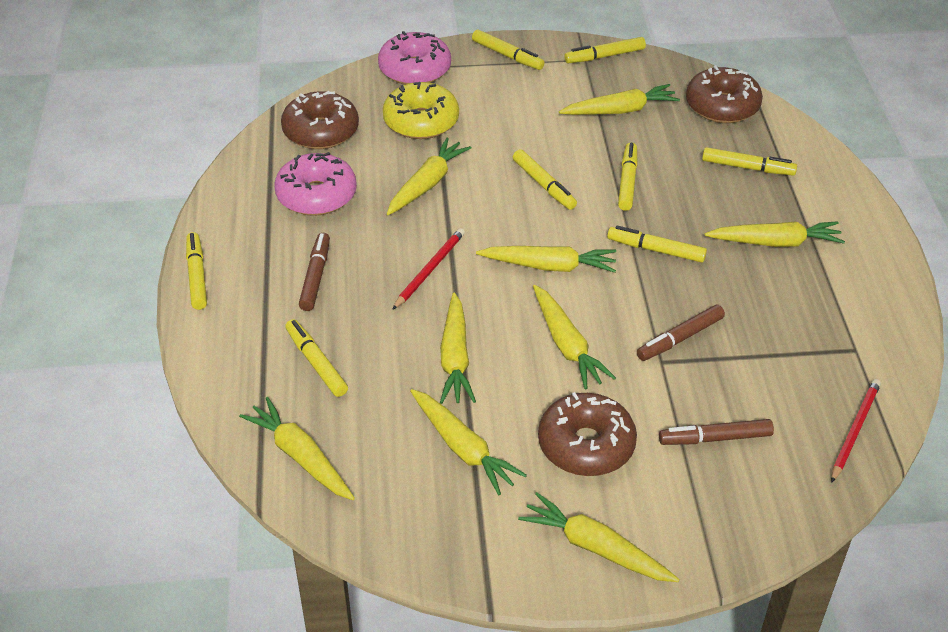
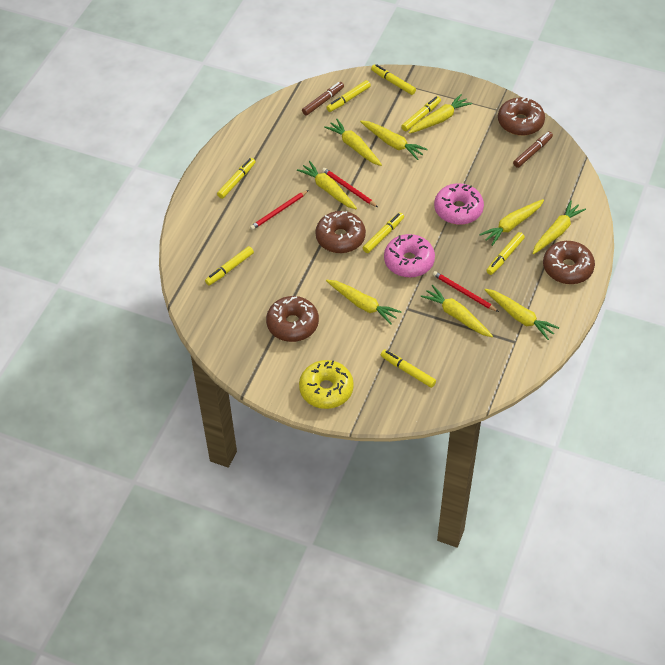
brown donut: [281,91,359,149] [538,392,637,476] [686,65,763,123] = 3 -> [266,296,319,342] [315,211,366,253] [498,98,545,136] [543,241,595,284] = 4
brown marker: [299,233,330,311] [637,305,725,361] [659,419,774,445] = 3 -> [302,82,344,116] [513,131,553,168] = 2
red pencil: [392,228,465,310] [831,379,881,483] = 2 -> [250,190,309,230] [322,168,378,207] [433,271,499,312] = 3

